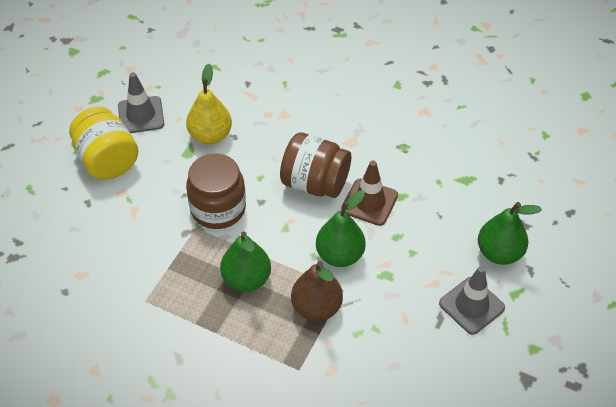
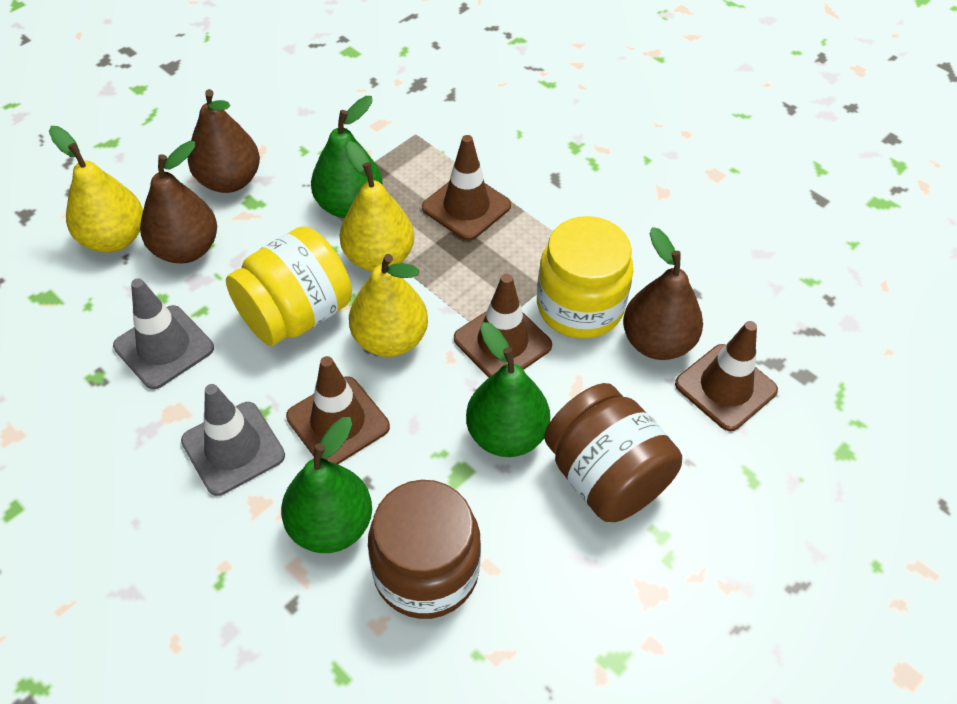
brown pear: [291,261,343,321] = 1 -> [140,141,217,264] [188,89,260,193] [623,227,703,360] = 3
brown traffic cone: [341,161,398,226] = 1 -> [286,356,390,464] [422,135,511,241] [454,274,552,378] [675,321,778,431] = 4
yellow jar: [69,107,138,180] = 1 -> [226,226,352,346] [537,216,633,339] = 2
yellow pear: [186,64,232,144] = 1 -> [49,126,143,253] [340,141,414,271] [349,254,428,357] = 3

